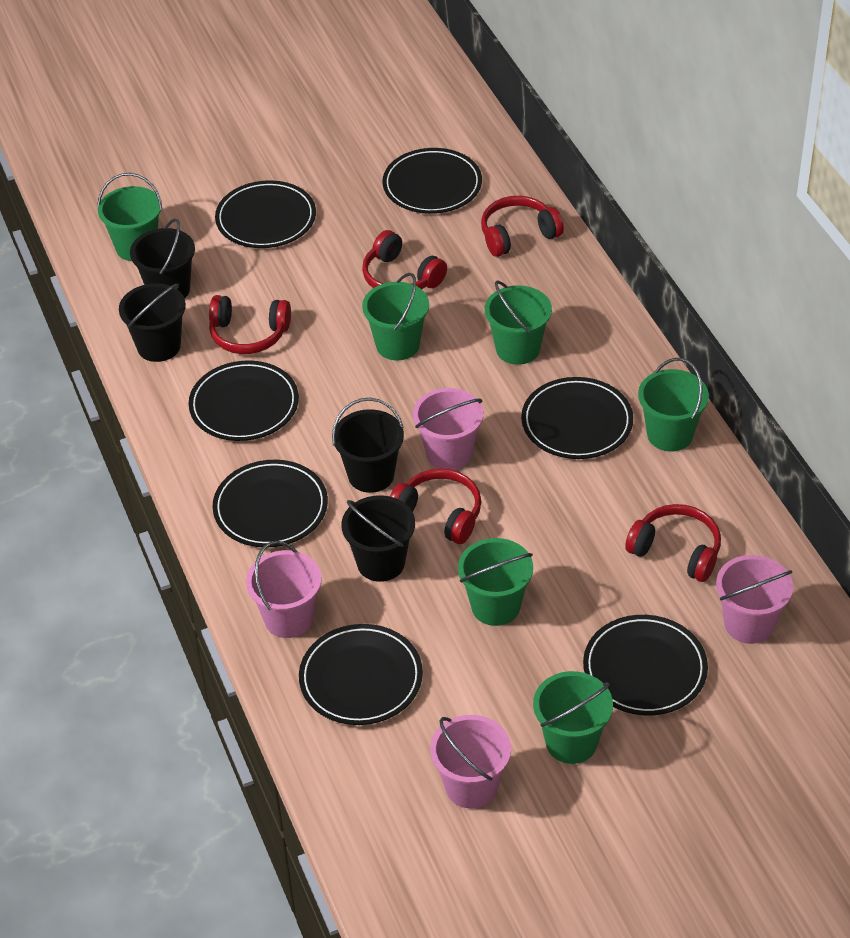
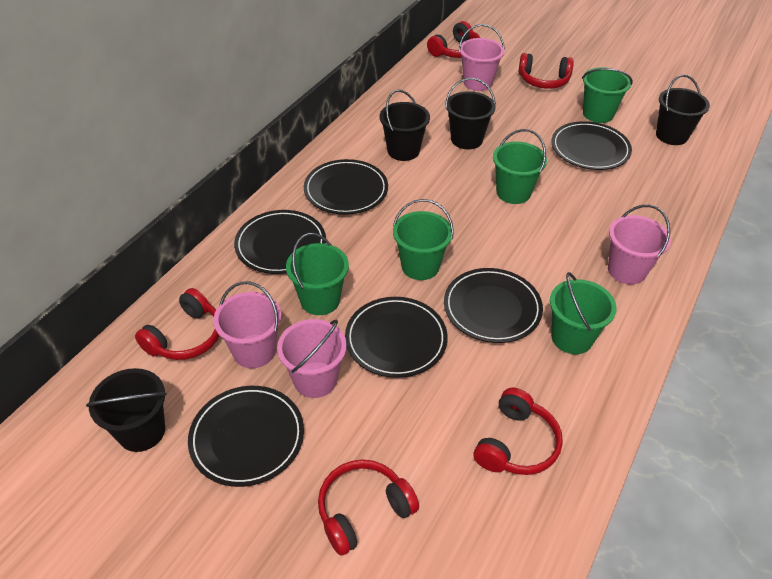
black plate: [189,360,299,441] [213,460,328,547] [215,180,316,248] [299,624,423,725] [383,148,482,214] [521,377,633,459] [583,615,708,715] = 7 -> [188,386,304,487] [234,210,326,274] [304,159,388,215] [345,297,448,378] [444,268,543,343] [552,121,632,170] = 6
green bucket: [97,173,162,261] [362,273,429,360] [458,538,533,626] [485,281,552,365] [533,671,613,764] [638,358,709,452] = 6 -> [286,233,349,315] [393,199,454,280] [493,129,547,204] [550,272,617,354] [582,67,633,123] = 5

